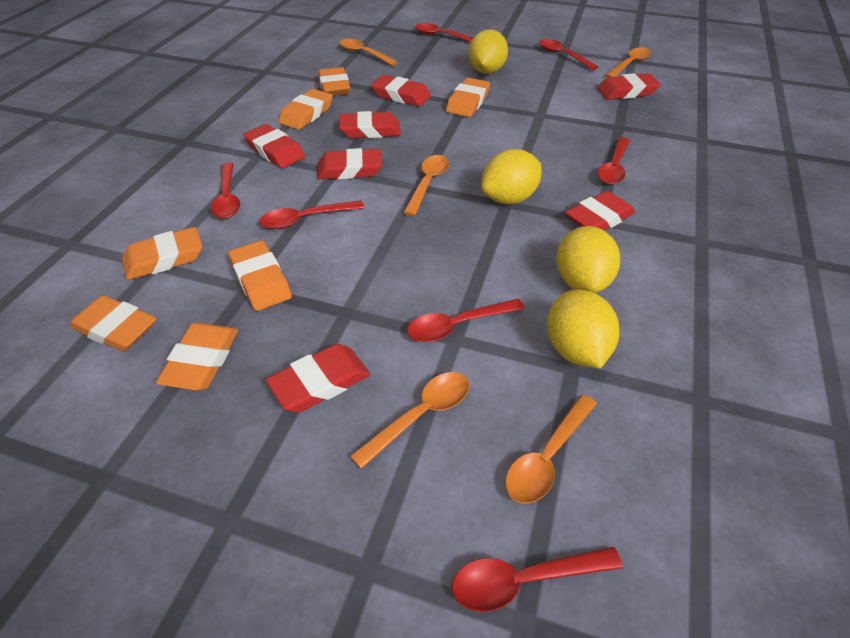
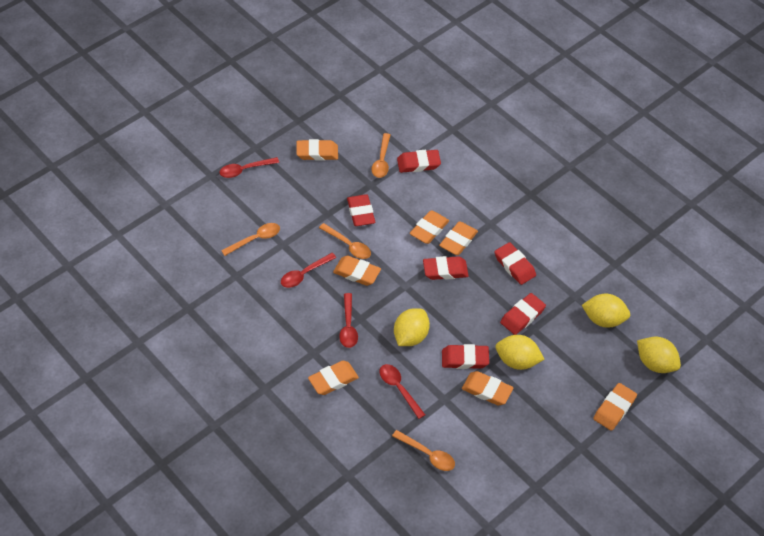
orange spoon: [339,39,398,66] [350,372,469,469] [403,155,449,216] [505,394,597,504] [605,47,652,78] = 5 -> [221,223,280,256] [319,223,371,259] [371,133,390,178] [392,430,455,471] = 4
red eraser: [243,124,305,168] [266,344,370,412] [317,148,382,180] [339,111,401,138] [371,75,431,106] [565,191,635,230] [597,73,661,100] = 7 -> [347,194,375,226] [397,150,441,173] [423,256,469,280] [442,344,489,369] [494,242,536,285] [500,293,546,335] = 6
red spoon: [210,163,240,219] [259,200,365,229] [407,299,525,342] [415,23,473,42] [452,547,623,612] [539,39,598,70] [597,137,630,185] = 7 -> [220,157,279,178] [281,253,336,288] [339,293,358,348] [380,364,425,419] = 4

